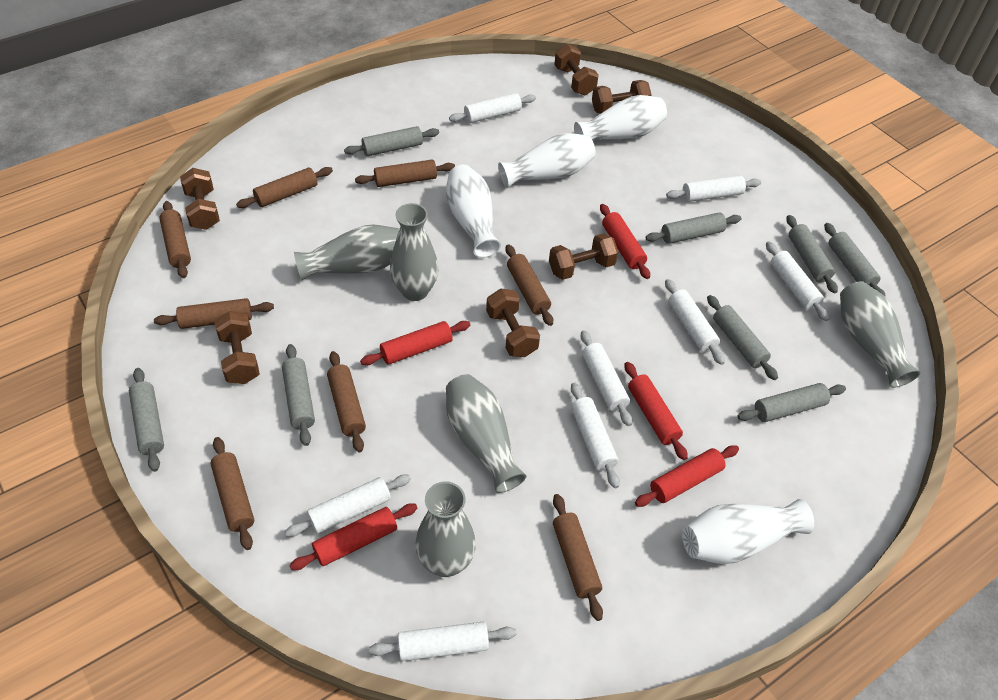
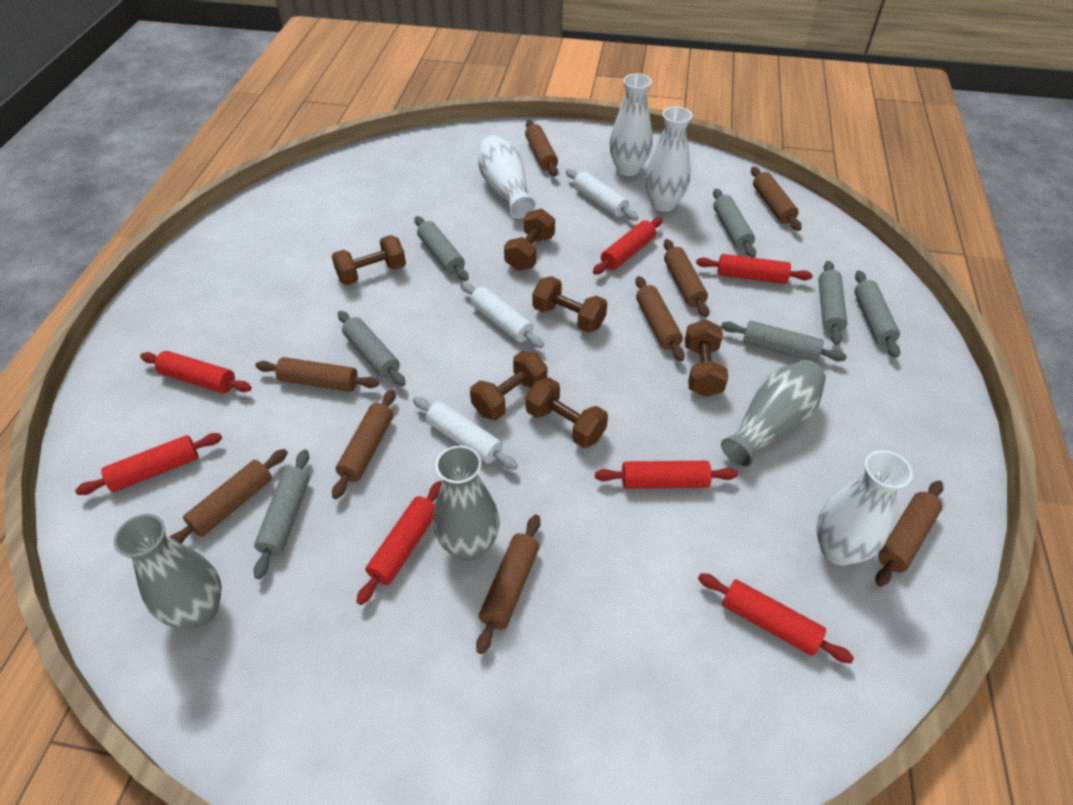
brown rolling pin: [154,298,274,329] [159,201,191,278] [211,437,254,550] [236,167,333,208] [327,351,366,452] [355,160,455,187] [505,244,553,326] [553,494,603,621] = 8 -> [170,449,288,544] [255,357,379,392] [332,389,396,499] [476,515,540,654] [525,120,558,176] [635,276,685,361] [664,239,709,318] [751,167,802,231] [876,480,943,587] = 9
grey rolling pin: [129,368,164,472] [282,344,315,446] [344,126,439,156] [646,212,741,244] [707,295,778,380] [737,383,846,422] [786,215,838,294] [824,223,886,297] = 8 -> [253,449,310,579] [338,311,406,386] [415,216,469,281] [713,189,756,258] [721,321,847,362] [818,261,848,345] [854,270,900,358] = 7
grey vase: [294,225,399,280] [390,203,438,301] [415,481,476,577] [446,374,526,493] [840,281,920,388] = 5 -> [114,514,222,628] [433,446,499,561] [721,360,826,467] = 3
red rolling pin: [289,504,417,570] [360,321,470,365] [600,204,650,279] [624,362,688,460] [635,445,739,507] = 5 -> [75,433,222,495] [140,351,251,393] [356,481,442,605] [593,217,663,275] [595,461,738,489] [696,254,813,284] [698,573,854,664] = 7
white rolling pin: [285,474,411,537] [369,622,516,661] [449,93,536,123] [571,382,620,488] [581,330,632,426] [665,279,725,365] [666,175,761,202] [766,242,830,321] = 8 -> [413,397,518,470] [462,282,544,348] [566,169,639,221] = 3

